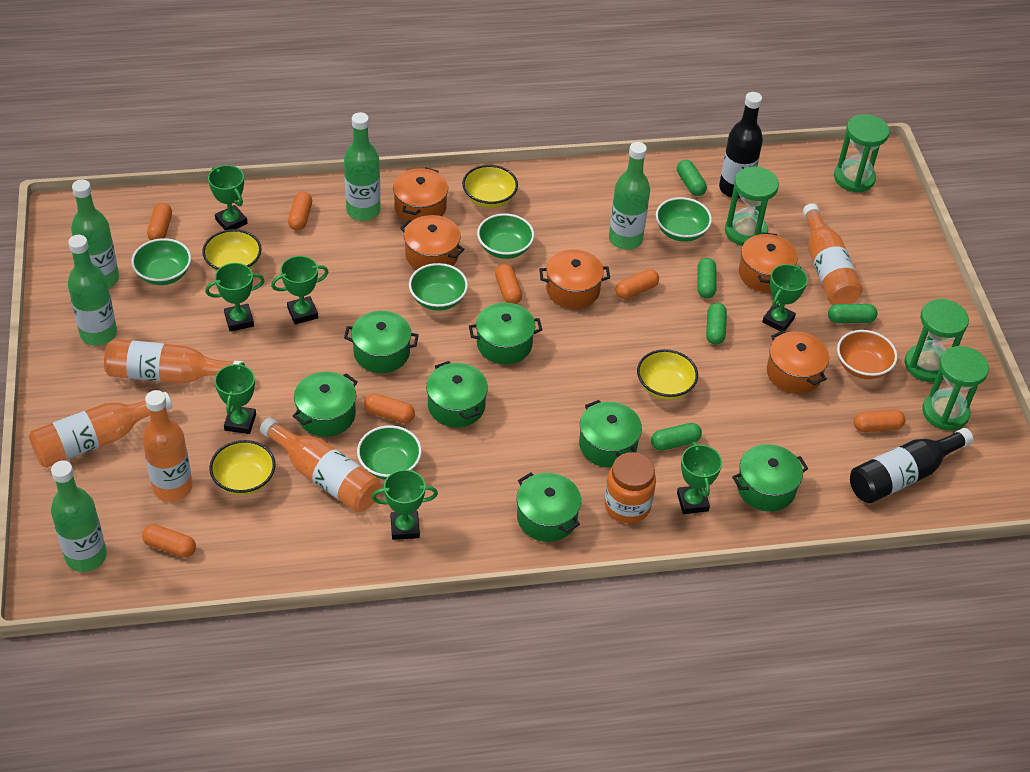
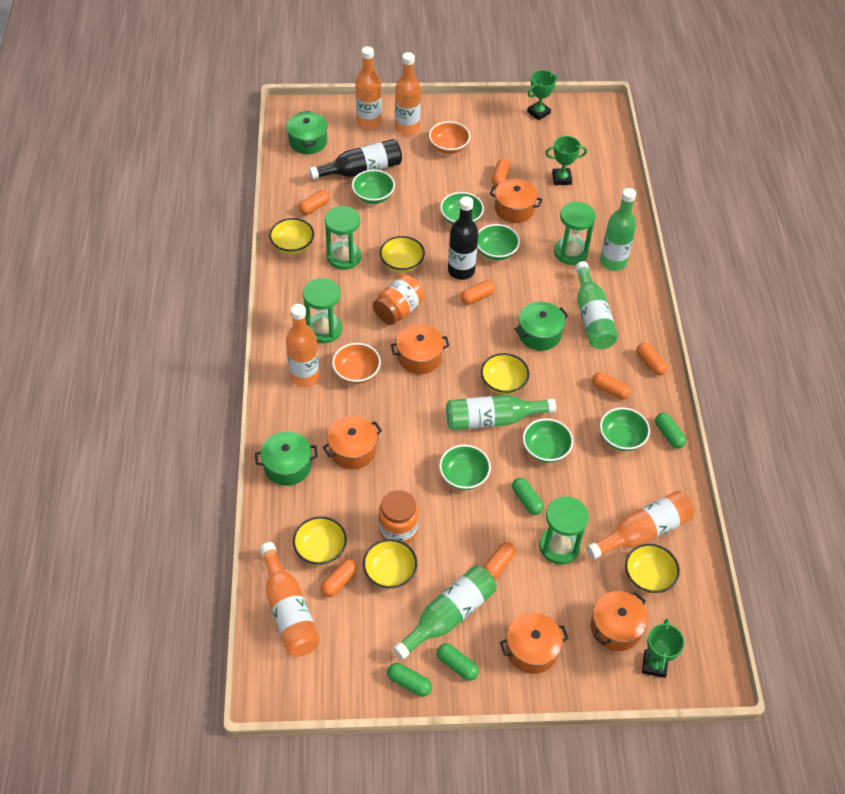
green bottle: [51,461,107,572] [68,235,117,346] [71,179,119,288] [344,112,381,221] [609,142,650,250] = 5 -> [393,565,496,660] [446,395,556,430] [575,261,618,349] [600,188,636,271] = 4
green bowl: [131,238,191,285] [357,425,422,480] [409,263,468,311] [477,213,534,259] [656,197,712,242] = 5 -> [352,170,395,204] [439,445,491,490] [440,192,484,225] [478,224,520,260] [523,418,573,463] [600,407,650,451] = 6
green capsule: [651,423,702,451] [677,160,707,196] [697,258,717,298] [706,303,727,345] [828,304,878,323] = 5 -> [387,663,432,697] [437,643,479,681] [512,478,544,515] [655,413,686,449] = 4
green pot: [293,371,358,437] [344,311,419,373] [426,361,488,428] [469,302,542,365] [517,473,581,542] [579,400,642,468] [732,444,808,512] = 7 -> [255,431,318,486] [287,111,328,154] [515,302,568,351] = 3
green trophy: [205,263,265,331] [208,165,248,230] [215,362,256,434] [271,256,328,325] [372,470,438,540] [677,442,722,514] [762,264,808,332] = 7 -> [527,70,557,120] [545,136,587,185] [642,619,684,678] = 3
orange bowl: [837,330,897,379] = 1 -> [332,343,381,384] [429,121,470,154] = 2
orange jar: [604,452,656,523] = 1 -> [373,275,424,325] [378,490,418,544] = 2
yellow bowl: [202,229,262,272] [209,440,276,496] [462,165,518,208] [637,349,698,400] = 4 -> [269,218,314,254] [293,516,347,565] [363,539,417,589] [380,236,425,273] [481,353,529,395] [625,544,680,594] = 6

